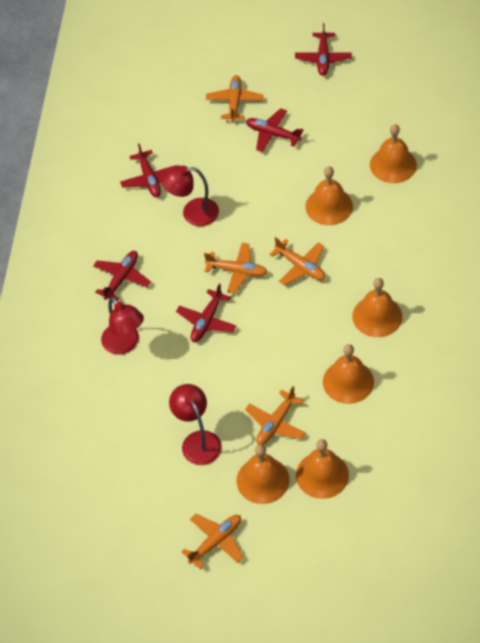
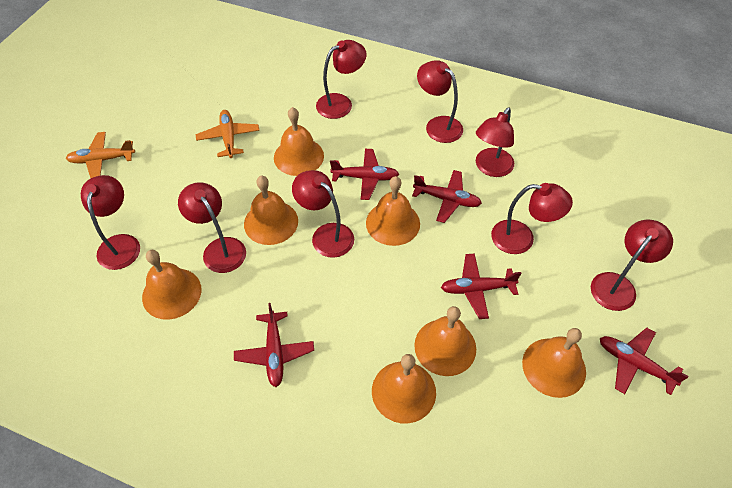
orange bell: [237,445,290,504] [296,439,349,499] [306,166,353,225] [323,344,374,404] [352,278,402,337] [370,124,417,183] = 6 -> [142,250,202,320] [244,176,298,245] [274,107,324,176] [366,176,420,246] [372,354,436,423] [414,306,476,376] [522,328,586,398] = 7
orange plane: [181,514,244,570] [204,243,268,294] [206,75,264,122] [245,386,305,445] [269,237,325,286] = 5 -> [66,132,135,178] [196,110,260,158] = 2
red lamp: [101,297,144,355] [161,166,219,226] [169,384,222,465] = 3 -> [81,175,140,270] [178,182,246,273] [292,170,354,258] [316,40,367,119] [417,60,463,143] [476,107,514,177] [491,183,573,254] [591,220,673,311] = 8

